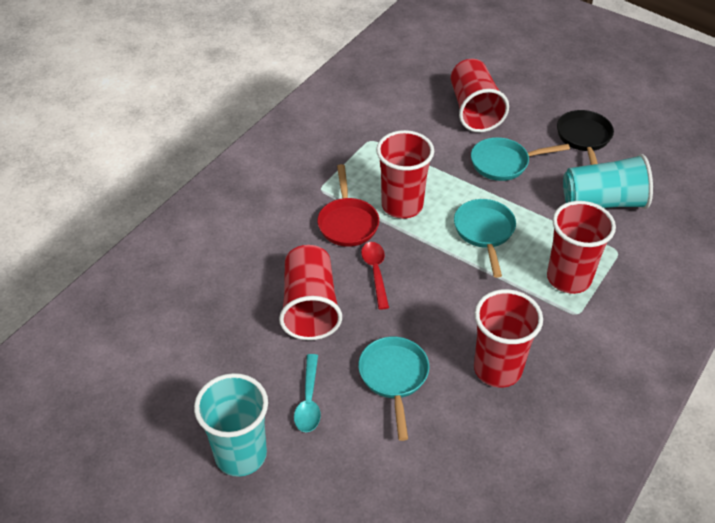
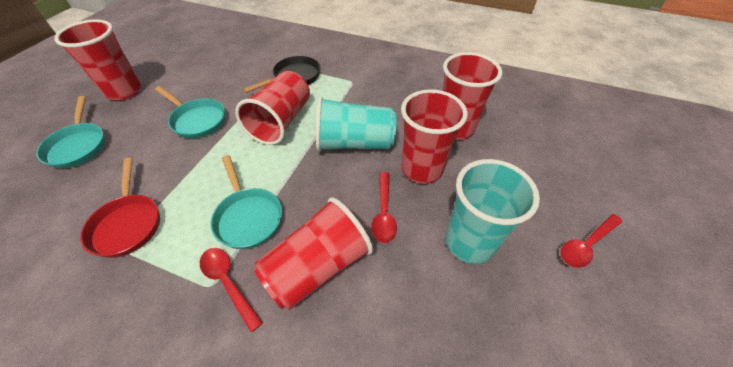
red spoon: [361,242,389,310] = 1 -> [200,248,263,332] [371,172,397,243] [561,214,623,268] = 3
turquoise spoon: [294,354,321,432] = 1 -> none = 0

